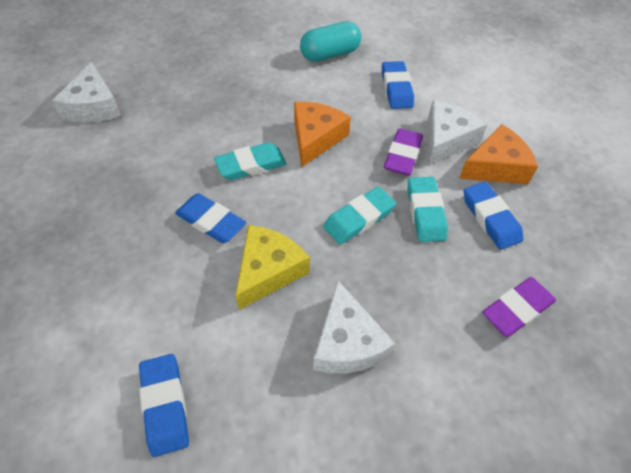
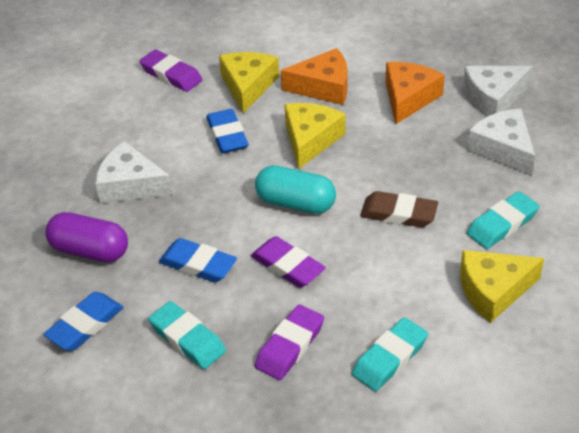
blue eraser: [139,354,189,457] [175,193,246,243] [382,61,414,109] [464,182,523,250] = 4 -> [43,292,124,351] [159,238,237,283] [206,109,249,153] = 3
brown eraser: none = 0 -> [360,191,438,227] = 1
purple capsule: none = 0 -> [45,212,128,262] = 1
purple eraser: [384,128,423,175] [482,277,556,337] = 2 -> [139,49,203,92] [251,236,326,288] [255,305,324,380] = 3
yellow cheese: [235,225,310,310] = 1 -> [219,52,279,113] [285,103,346,169] [460,250,544,323] = 3

